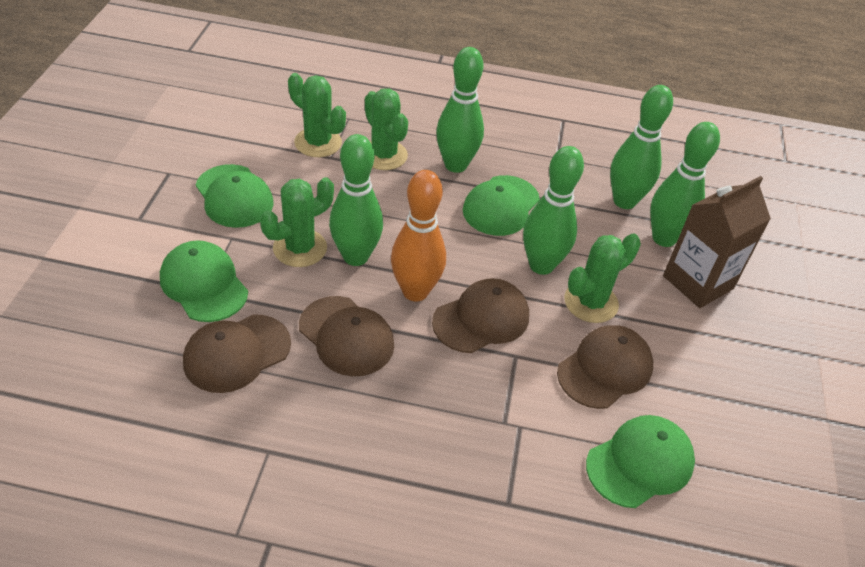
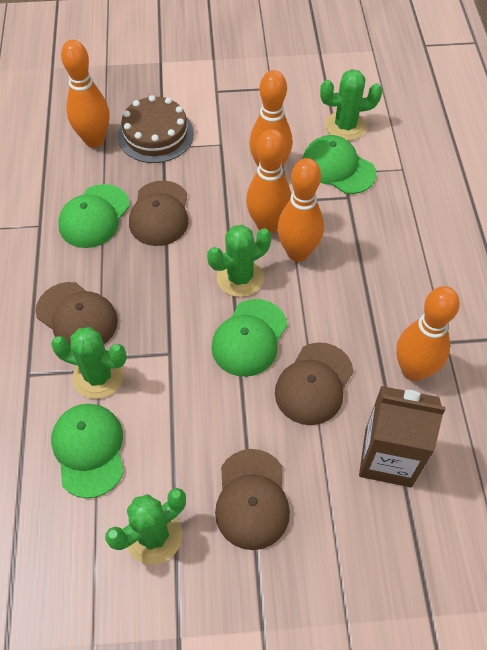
brown cake: none = 0 -> [118,95,194,163] = 1
green bowling pin: [329,134,383,266] [436,47,484,173] [523,146,584,275] [610,85,673,209] [650,122,720,247] = 5 -> none = 0
orange bowling pin: [391,170,446,301] = 1 -> [61,40,109,148] [246,129,291,233] [249,70,292,167] [277,158,324,262] [396,286,460,381] = 5

